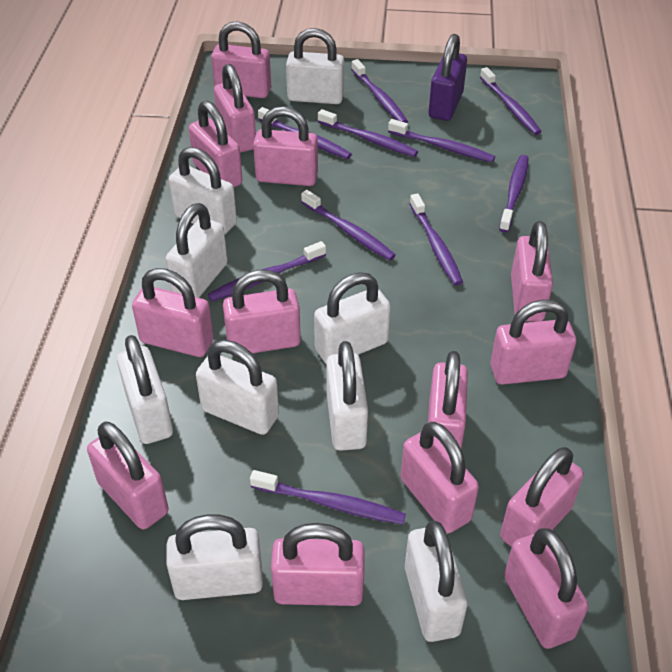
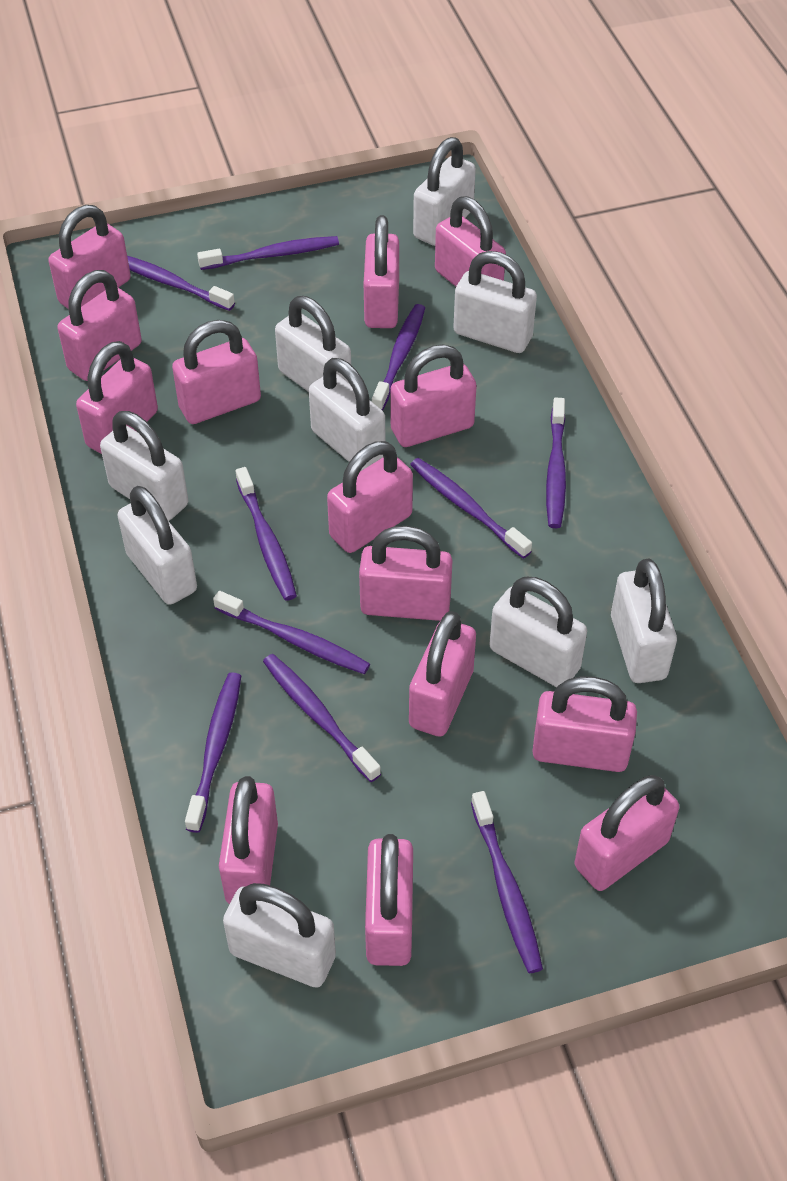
purple padlock: [429,34,467,121] = 1 -> none = 0

